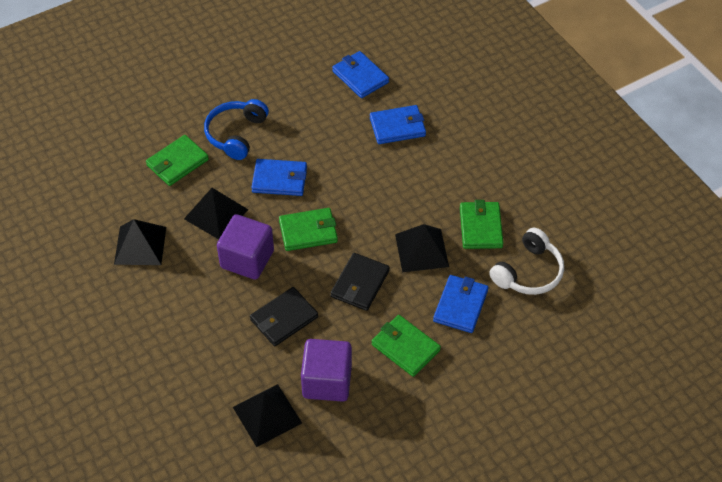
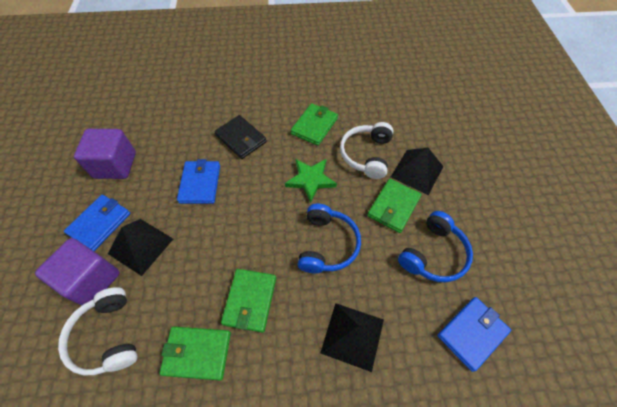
black pyramid: [114,219,166,265] [184,188,248,239] [233,384,302,447] [395,224,449,272] = 4 -> [108,219,173,276] [320,303,384,372] [391,148,444,195] = 3
black wallet: [250,287,318,346] [331,253,390,311] = 2 -> [215,115,267,159] = 1
blue headphones: [204,99,269,160] = 1 -> [297,203,361,273] [398,211,473,282] = 2
blue wallet: [251,159,307,196] [332,51,389,98] [370,105,426,144] [433,275,488,333] = 4 -> [64,195,130,251] [177,159,220,204] [437,297,511,372] = 3
green star: none = 0 -> [285,159,337,203] = 1
white headphones: [489,228,564,295] = 1 -> [58,287,137,375] [340,122,393,179] = 2

